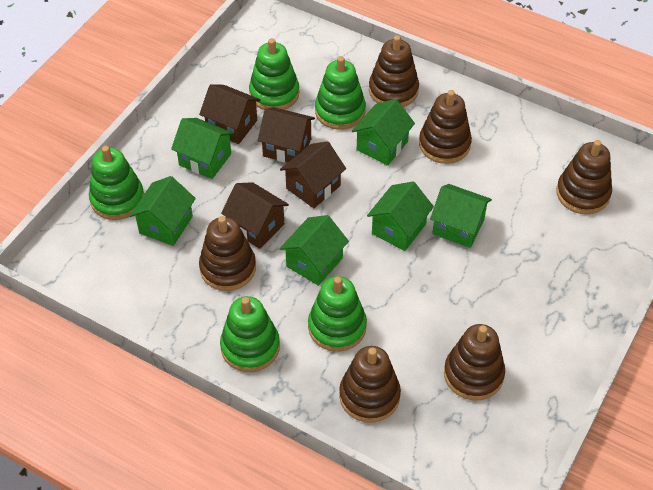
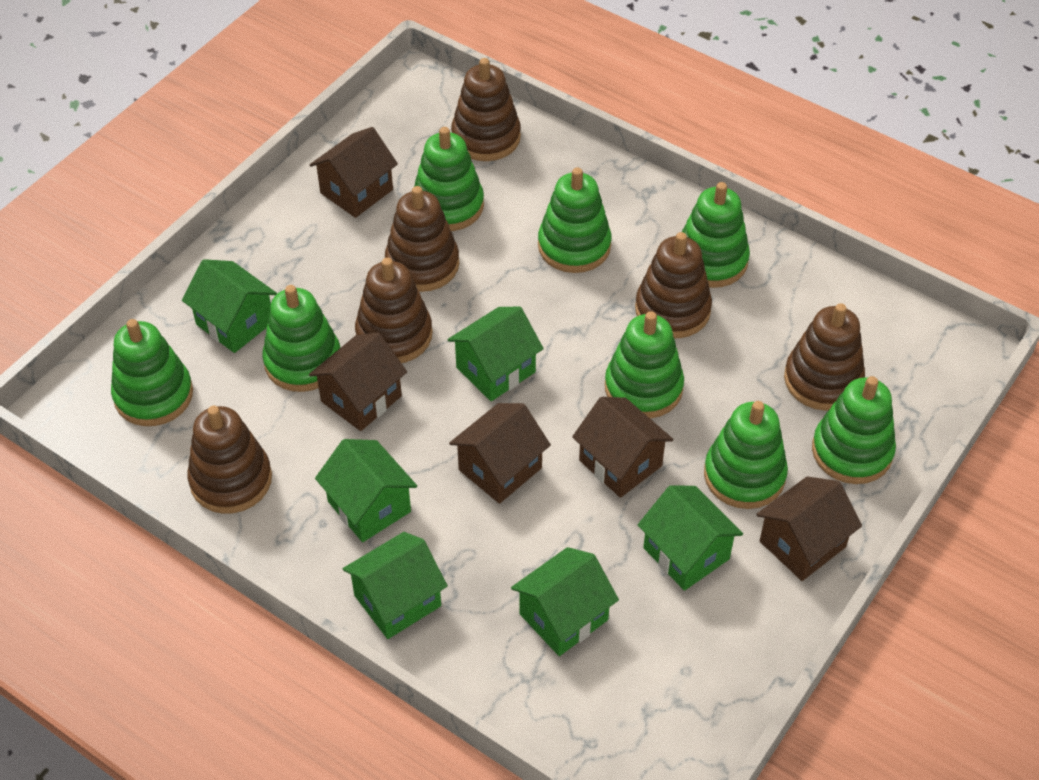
brown house: [199,84,260,144] [221,182,289,249] [258,107,315,163] [280,141,346,208] = 4 -> [309,333,407,431] [310,127,398,218] [449,403,551,504] [572,397,674,498] [756,476,862,581] = 5
green stacking toy: [89,146,144,220] [220,296,280,372] [249,38,299,110] [308,276,367,352] [315,56,366,130] = 5 -> [111,319,193,426] [262,285,340,392] [414,127,484,231] [538,167,612,273] [605,311,684,419] [682,182,750,288] [704,401,788,509] [812,376,896,484] = 8

